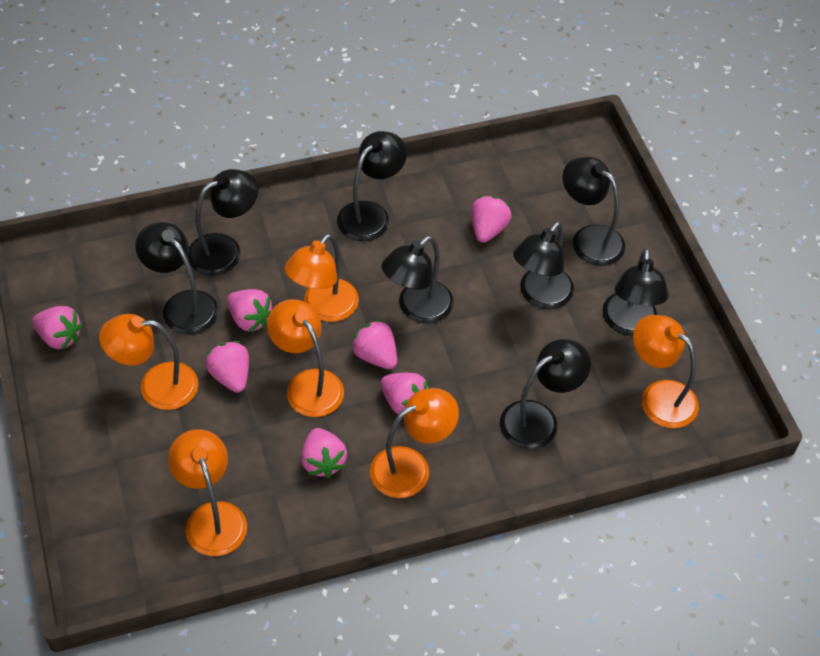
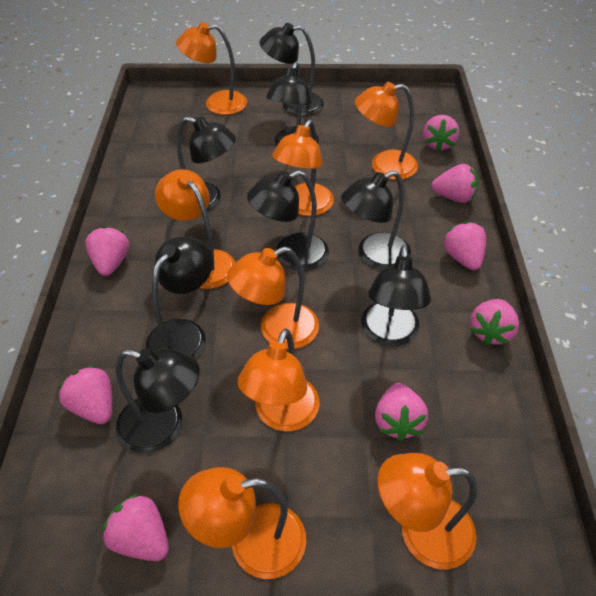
orange lamp: [99,314,198,410] [168,429,247,556] [267,299,344,417] [284,234,359,322] [370,388,459,498] [633,315,699,428] = 6 -> [155,169,235,289] [176,22,247,115] [178,467,306,579] [227,247,319,349] [238,328,320,431] [272,120,334,216] [355,82,418,180] [378,453,478,570] = 8
pink strawberry: [32,306,83,350] [205,341,249,393] [227,289,272,332] [301,428,347,478] [351,320,397,369] [381,373,428,415] [471,196,512,243] = 7 -> [58,365,112,424] [85,226,130,276] [102,493,169,561] [375,383,428,441] [423,115,459,151] [431,164,478,203] [443,221,486,270] [470,299,519,345] = 8

